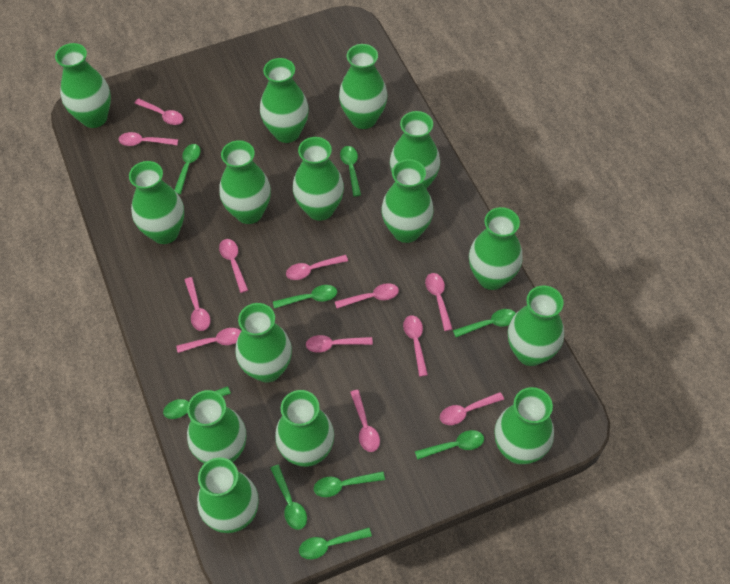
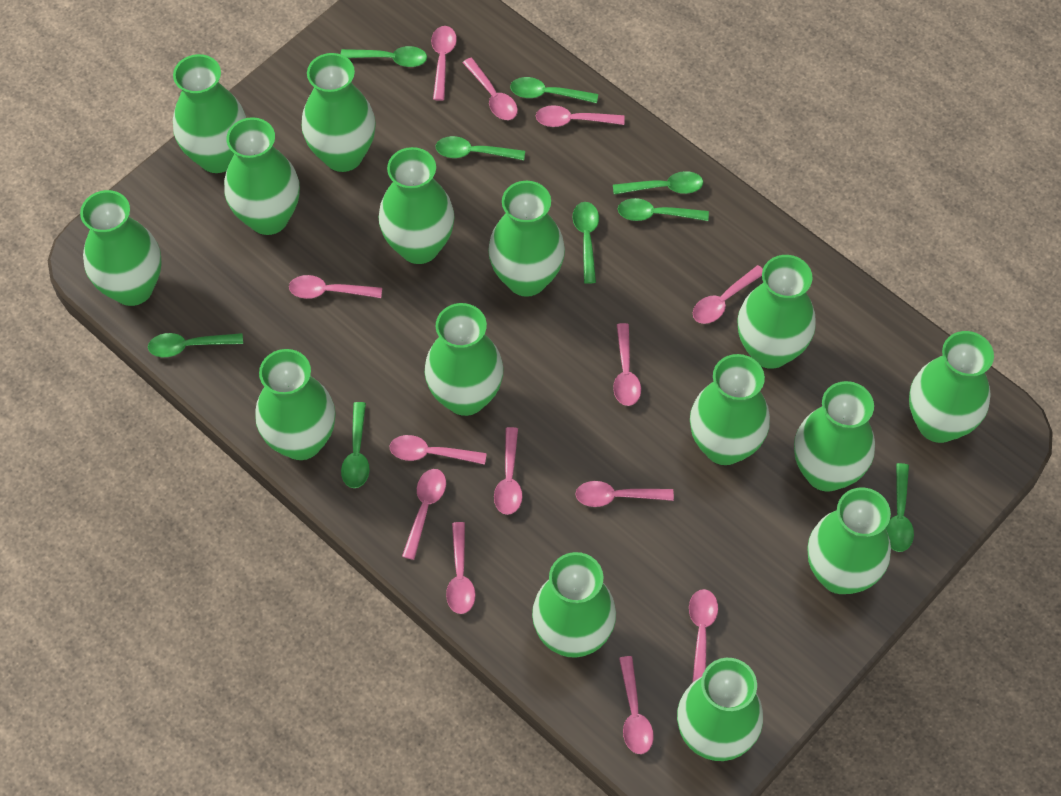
pink spoon: [119,132,178,146] [134,98,183,125] [176,328,241,353] [185,277,210,331] [219,239,248,293] [286,255,348,280] [306,335,373,353] [335,283,399,309] [350,390,380,452] [403,315,428,377] [425,273,453,331] [440,392,504,425] = 12 -> [289,275,382,299] [390,435,487,465] [402,469,446,560] [431,26,457,101] [446,522,476,614] [463,58,518,120] [494,427,522,515] [536,105,625,127] [575,481,674,507] [613,323,641,406] [619,656,654,754] [689,589,718,683] [693,265,763,324] = 13

